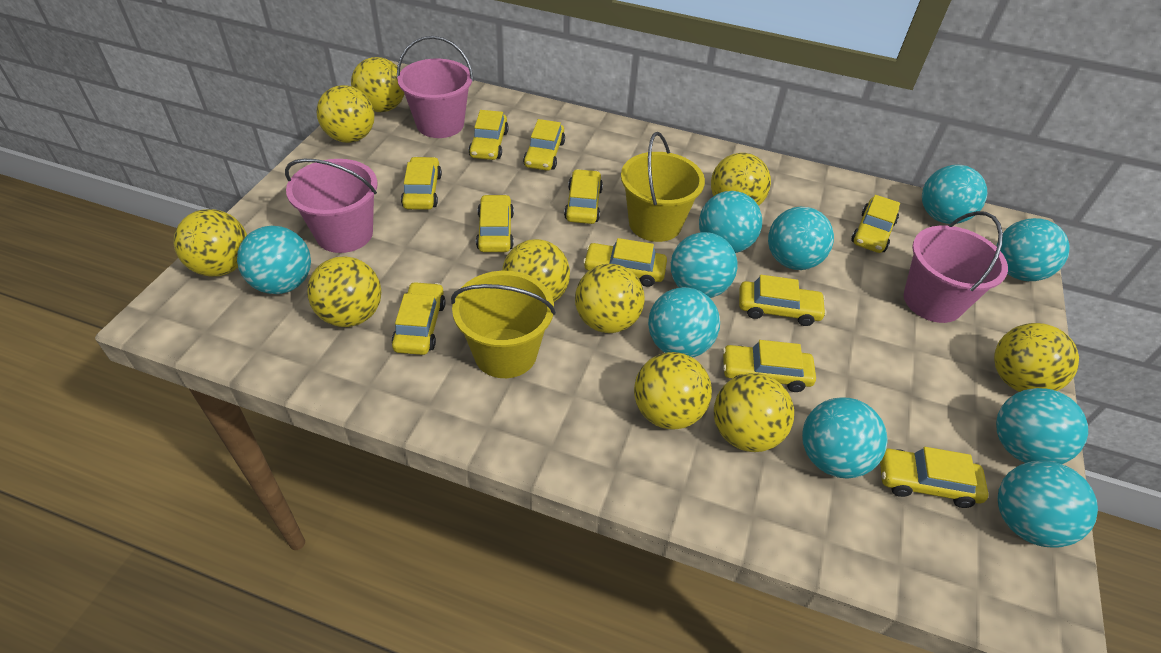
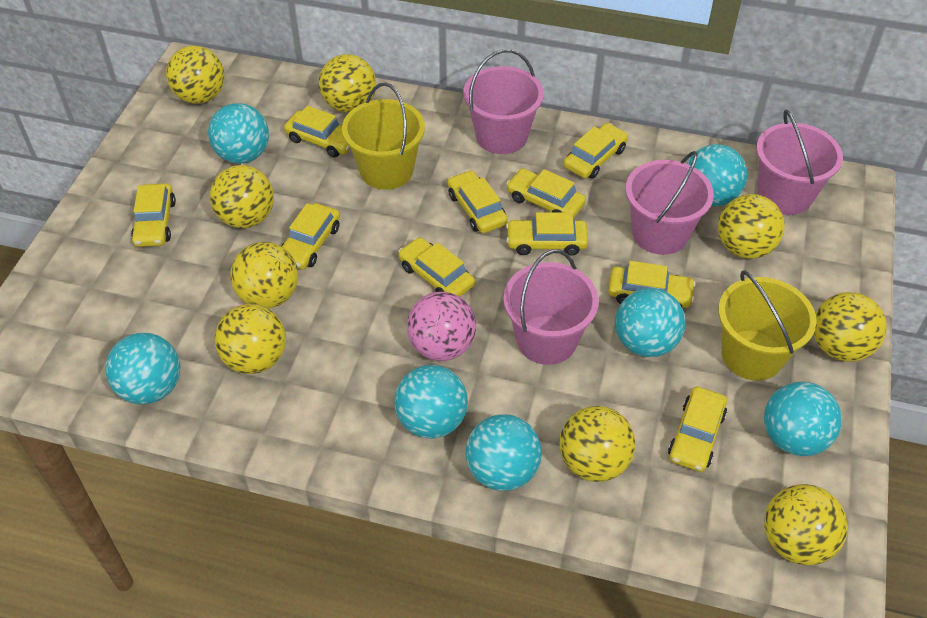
pink ball: none = 0 -> [407,292,476,361] = 1
pink bucket: [285,158,378,253] [397,36,474,138] [904,211,1008,323] = 3 -> [463,49,544,154] [503,249,599,365] [626,151,714,255] [756,109,843,215] = 4
turquoise ball: [237,226,311,294] [648,287,720,358] [671,232,738,298] [699,191,762,253] [768,207,834,270] [802,398,888,479] [922,165,987,224] [996,218,1070,281] [996,388,1088,464] [997,460,1098,548] = 10 -> [106,333,180,404] [208,103,269,164] [394,365,468,439] [465,414,541,491] [615,288,685,357] [687,144,747,207] [764,382,842,456] = 7
yellow ball: [173,209,247,277] [307,256,381,327] [317,85,374,143] [351,57,404,112] [502,239,570,302] [575,264,645,333] [634,352,712,430] [711,153,771,206] [714,373,794,452] [994,323,1079,392] = 10 -> [166,46,225,104] [210,165,274,228] [214,304,286,374] [230,242,298,308] [319,54,376,113] [559,406,635,482] [718,194,785,259] [764,484,848,566] [814,292,887,362] = 9
yellow car: [392,282,446,355] [401,157,442,210] [469,110,508,160] [476,195,514,252] [523,119,565,171] [564,169,603,224] [583,238,667,287] [722,340,816,392] [739,275,827,326] [851,195,900,253] [880,447,989,508] = 11 -> [131,183,176,247] [281,203,340,269] [284,106,351,157] [398,237,475,297] [448,170,508,233] [506,168,586,217] [506,212,588,256] [563,123,628,179] [608,261,696,308] [668,386,727,472] = 10

